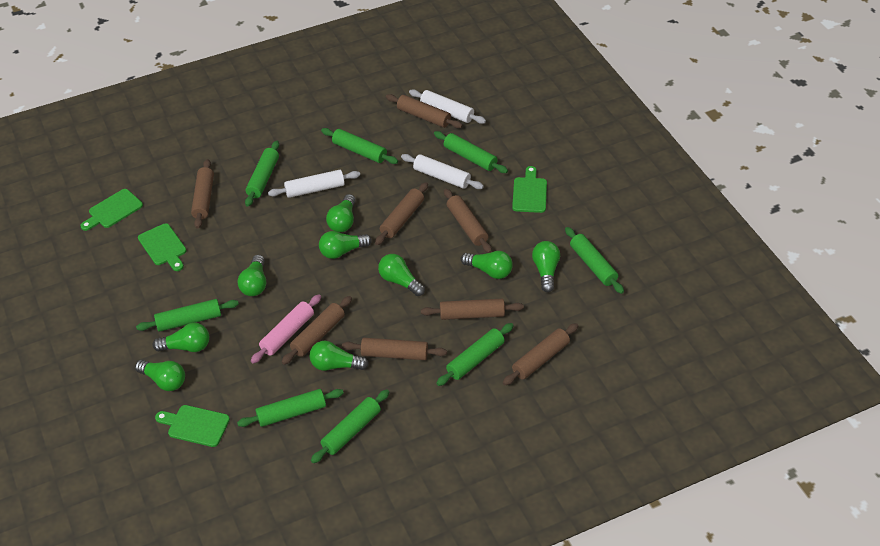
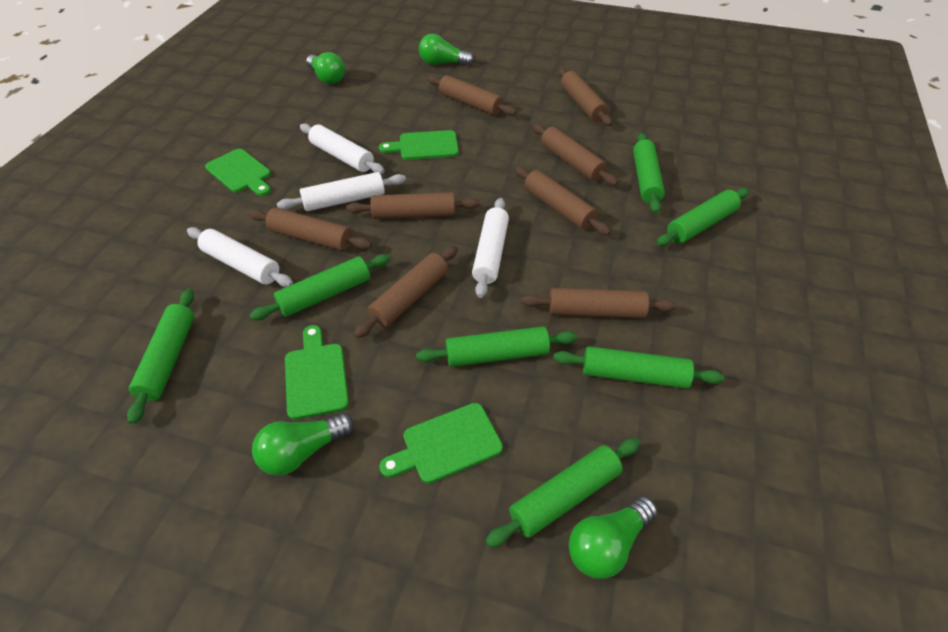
green light bulb: [135,360,185,391] [153,323,209,352] [238,255,266,296] [309,341,369,371] [319,231,372,259] [326,194,356,232] [378,254,425,296] [461,251,513,279] [532,241,560,292] = 9 -> [252,413,354,476] [306,52,345,84] [419,34,474,66] [569,496,657,579] = 4
green rolling pin: [136,299,239,332] [237,389,344,427] [245,141,279,207] [311,389,389,463] [321,128,398,164] [434,131,508,173] [436,323,514,386] [565,227,624,294] = 8 -> [127,289,194,424] [250,254,390,320] [416,326,577,367] [485,438,640,547] [553,346,724,389] [633,133,665,213] [656,188,749,246] = 7
pink rolling pin: [251,294,321,364] = 1 -> none = 0
white rolling pin: [268,170,360,198] [401,154,484,189] [409,89,486,124] = 3 -> [187,227,293,287] [277,172,406,211] [300,123,385,174] [472,198,509,298] = 4

